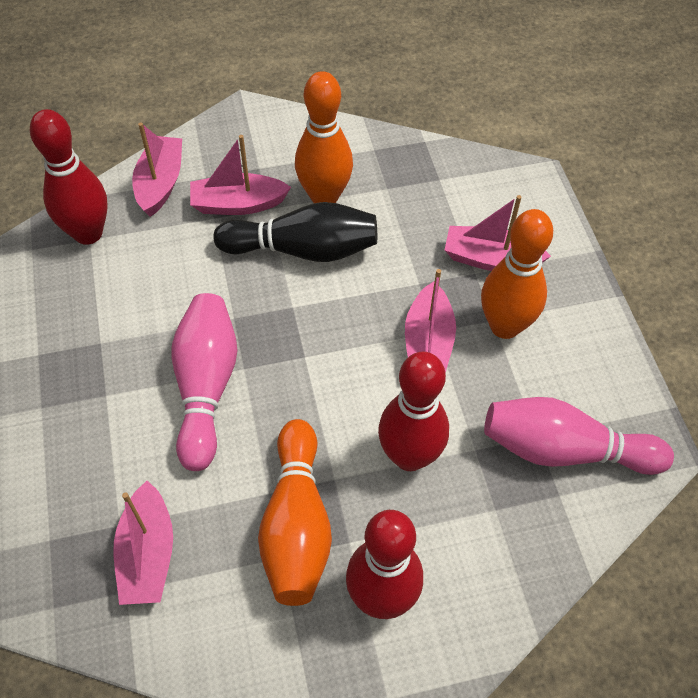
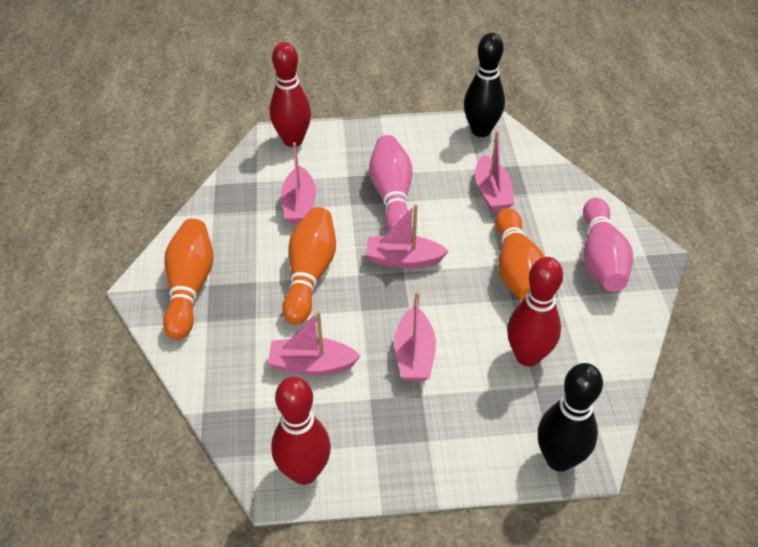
black bowling pin: [213,202,377,262] = 1 -> [464,33,505,137] [538,363,603,472] = 2

